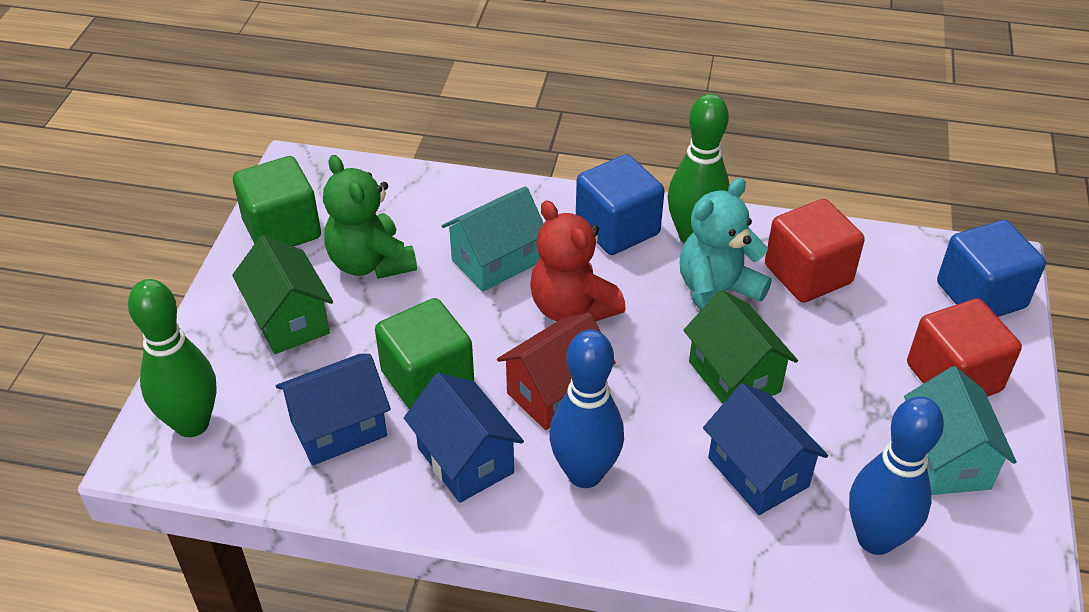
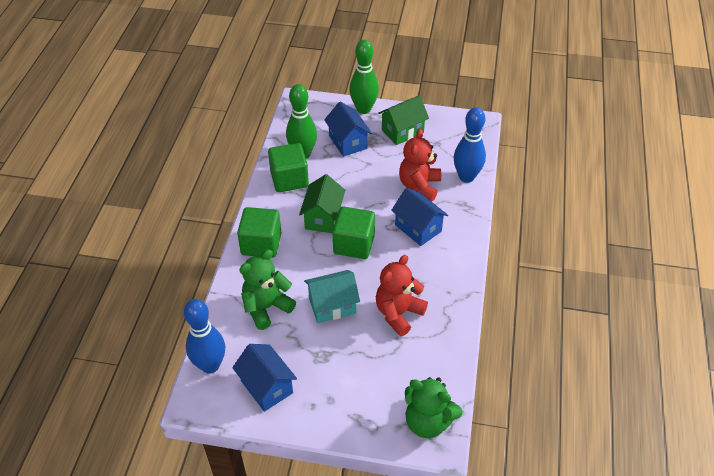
blue cube: [576,154,665,255] [937,220,1046,317] = 2 -> none = 0
green cube: [233,156,321,246] [375,298,474,409] = 2 -> [237,207,282,258] [268,143,309,192] [332,207,375,259] = 3
green teddy bear: [323,155,417,279] = 1 -> [239,250,296,330] [405,377,463,438] = 2
red cube: [765,199,865,303] [907,298,1022,397] = 2 -> none = 0
red house: [497,313,616,430] = 1 -> none = 0
red teddy bear: [530,200,626,321] = 1 -> [376,255,428,336] [399,129,441,202] = 2
turquoise house: [442,186,544,292] [904,366,1017,495] = 2 -> [304,270,360,323] = 1
turquoise teddy bear: [680,178,772,311] = 1 -> none = 0

